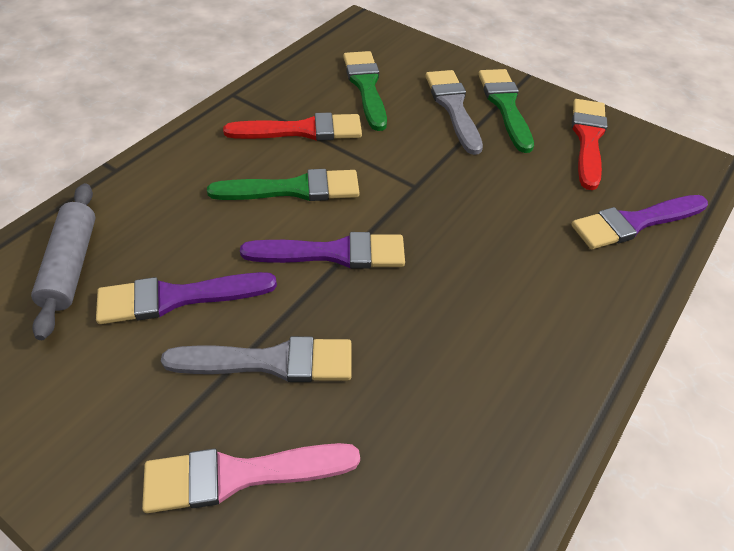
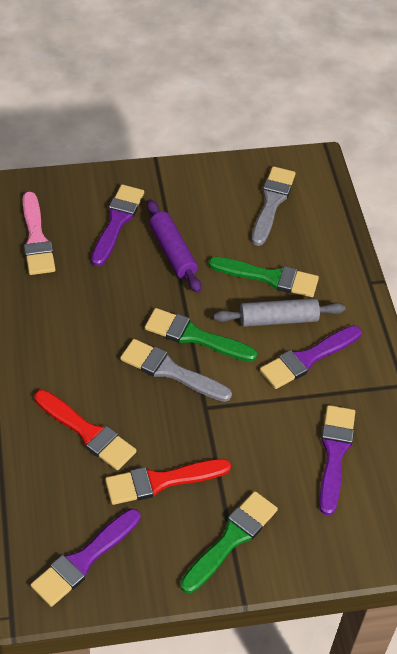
purple brush: [96,272,277,324] [240,232,405,269] [571,195,708,249] = 3 -> [31,509,141,607] [91,184,144,266] [260,326,361,389] [319,405,355,516] = 4
purple rolling pin: none = 0 -> [147,199,201,293] = 1

